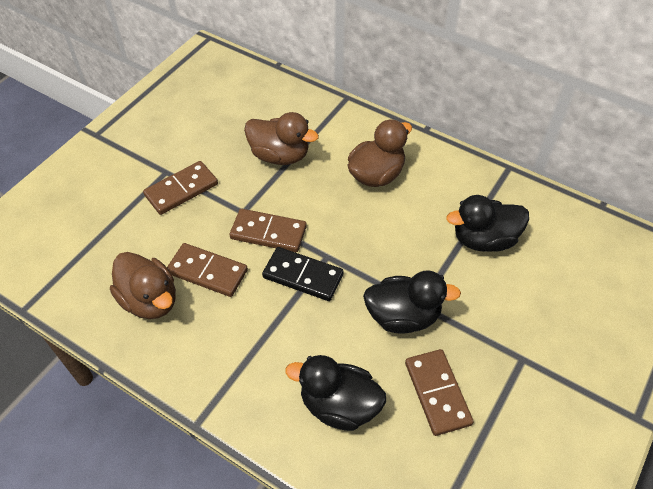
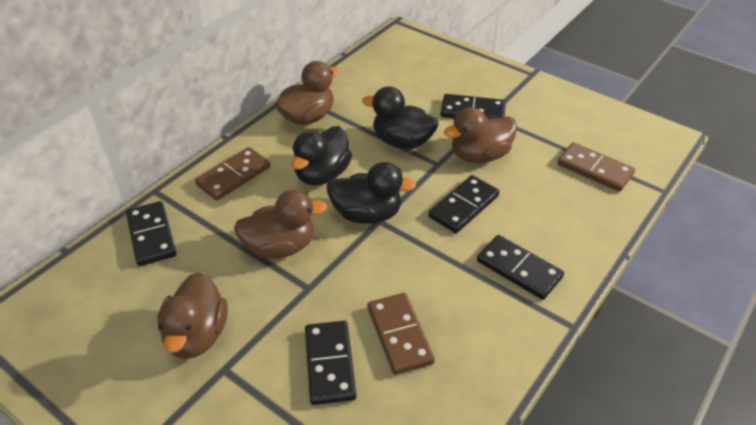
black domino: [262,247,344,301] = 1 -> [126,201,176,266] [305,321,356,405] [428,175,500,233] [440,94,506,119] [477,235,564,300] = 5
brown domino: [143,161,218,215] [167,243,248,297] [229,209,307,252] [405,349,474,436] = 4 -> [195,147,270,200] [368,293,435,375] [557,142,635,192] = 3
brown duck: [110,252,176,319] [244,112,319,165] [348,119,412,187] = 3 -> [157,272,228,359] [234,190,327,259] [275,61,339,125] [444,107,517,163] = 4

